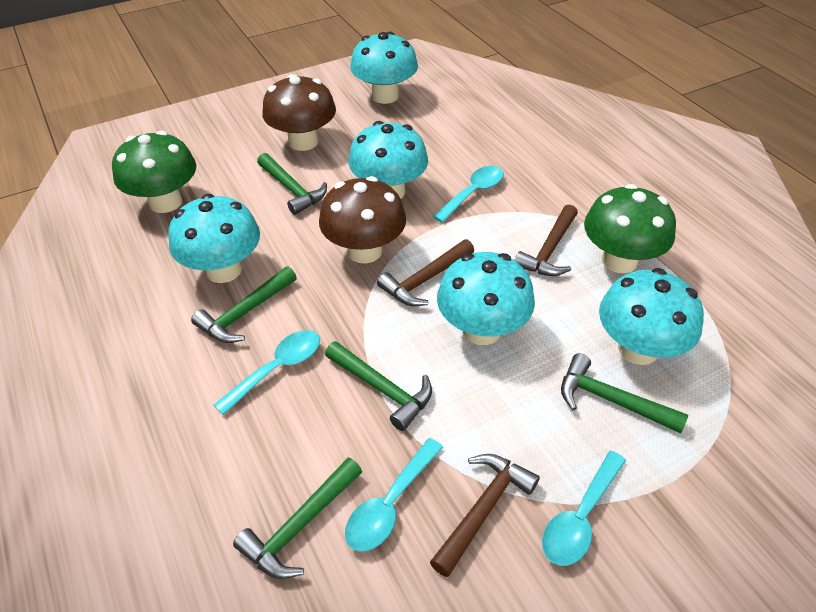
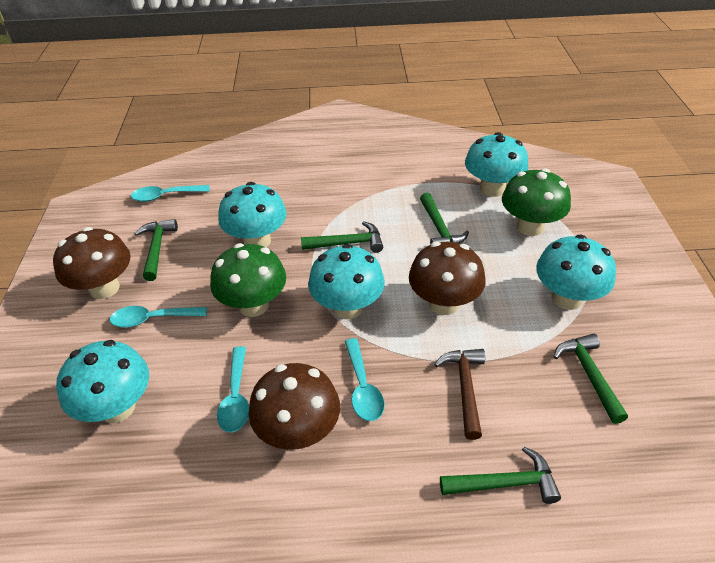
brown hammer: [377,239,474,306] [430,454,540,577] [515,205,578,276] = 3 -> [434,349,485,440] = 1
brown mushroom: [262,74,336,151] [319,176,406,263] = 2 -> [53,227,131,299] [249,363,340,450] [409,242,486,315] = 3

